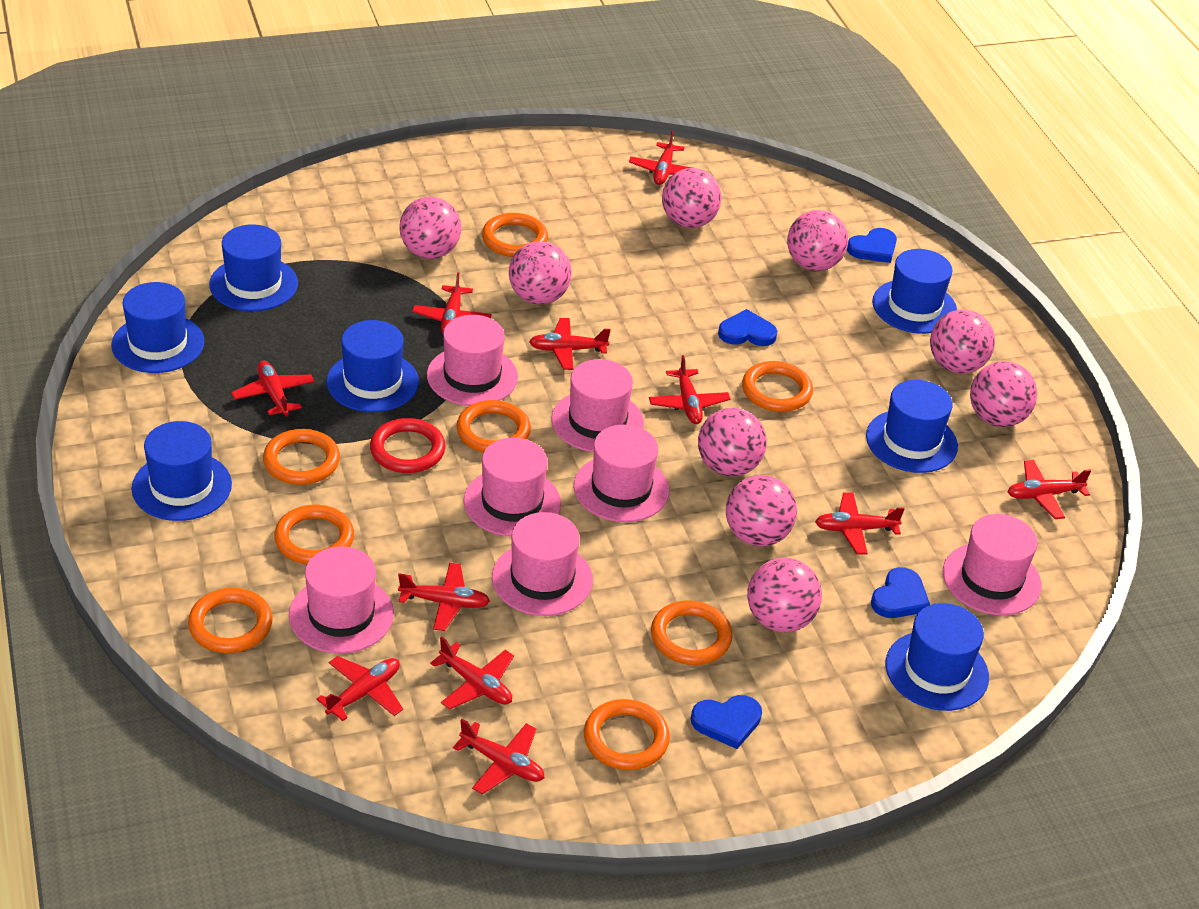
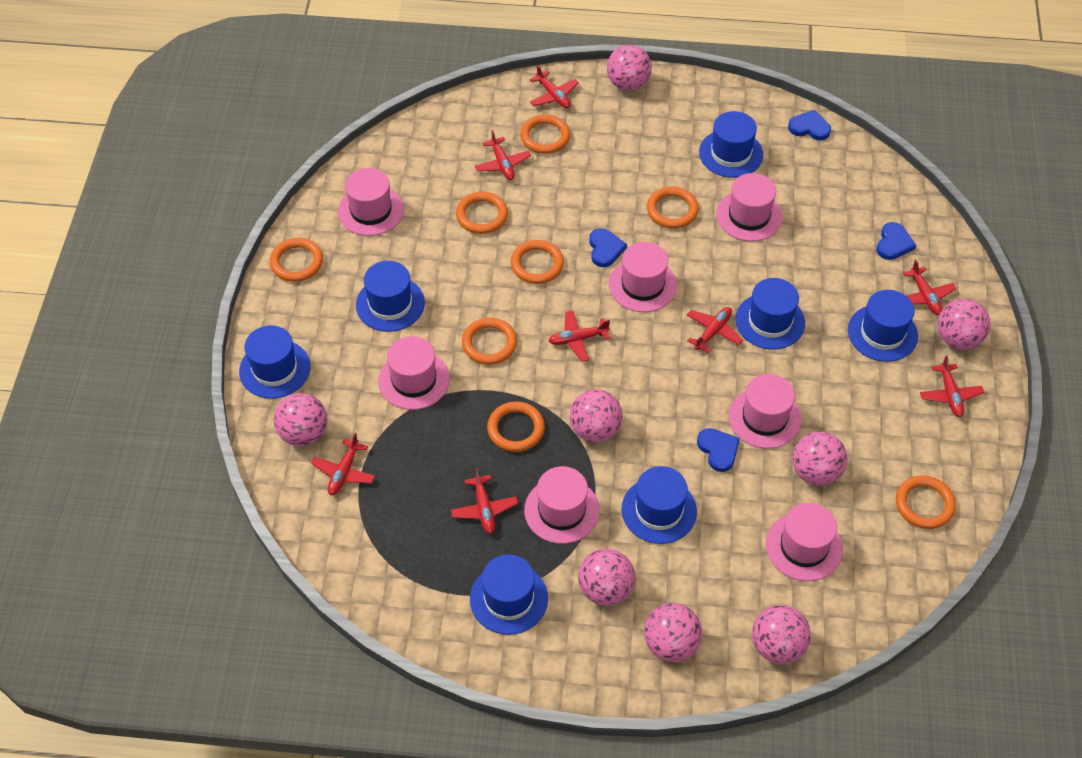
pink ball: [399,197,461,259] [509,241,572,304] [662,168,722,228] [698,408,767,477] [726,475,797,546] [747,558,822,632] [787,210,848,271] [930,309,995,374] [970,361,1037,427] = 9 -> [274,393,327,446] [570,389,623,443] [578,548,635,606] [607,45,652,91] [644,603,702,662] [752,605,811,664] [793,431,847,486] [938,299,990,350] = 8
red plane: [231,360,315,416] [317,656,403,721] [398,563,490,631] [412,272,492,334] [430,637,514,710] [453,719,545,794] [529,318,611,370] [629,131,692,185] [649,355,730,424] [815,493,904,555] [1008,460,1091,519] = 11 -> [311,433,375,495] [451,468,518,534] [475,130,531,180] [530,65,579,108] [549,310,610,362] [687,307,743,353] [903,260,956,315] [920,356,984,417] = 8
red ring: [370,418,446,473] = 1 -> none = 0

